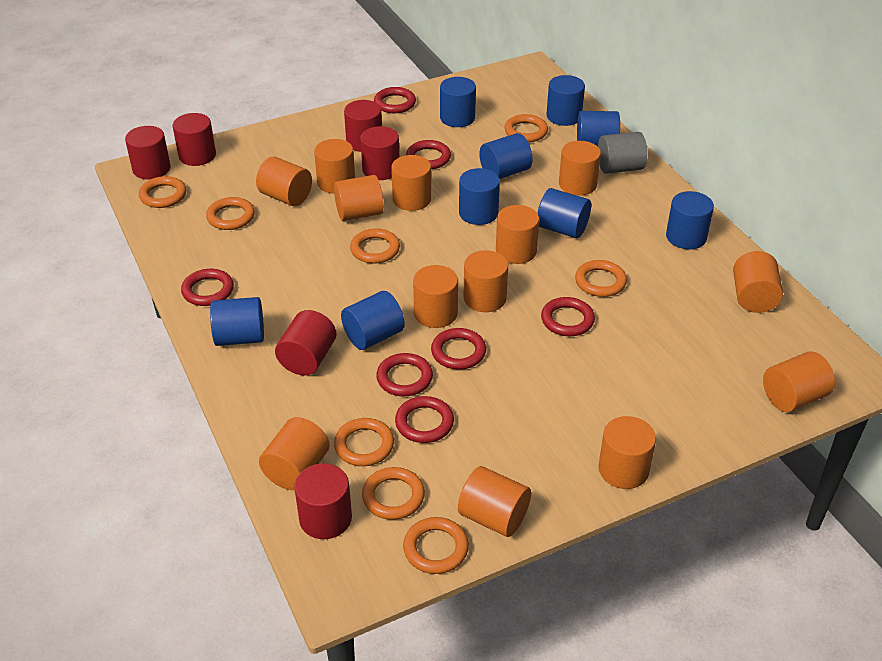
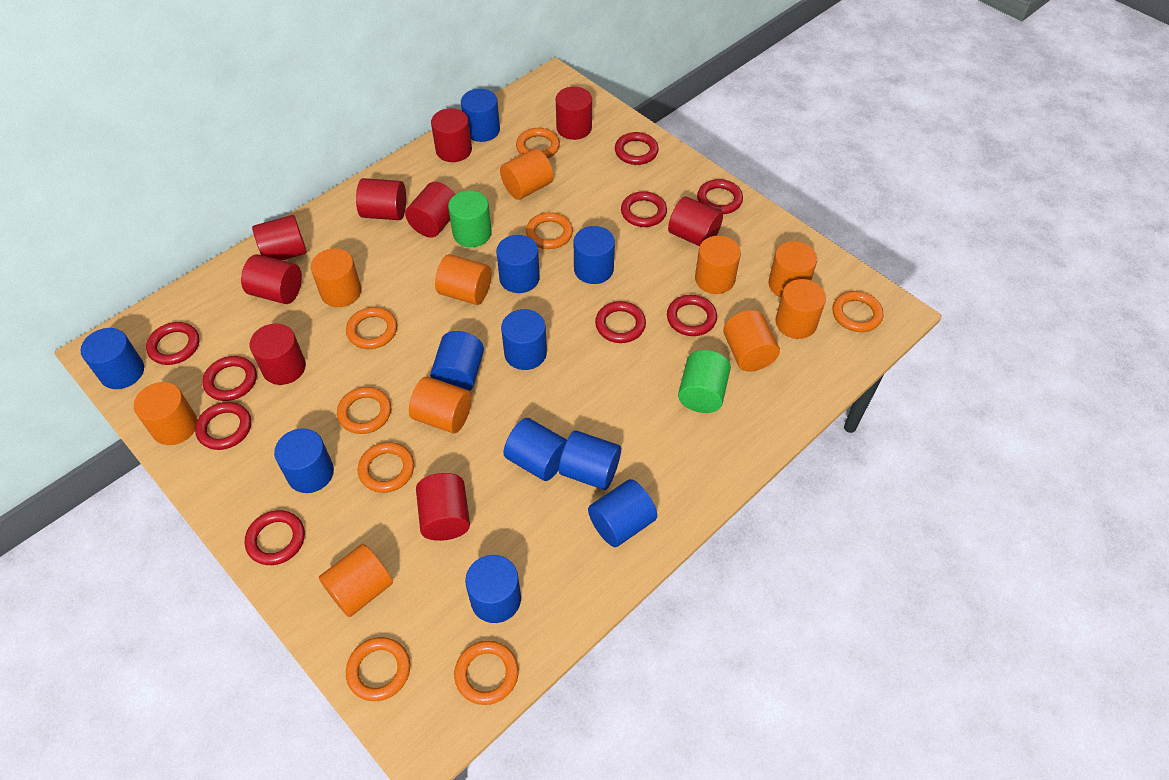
blue cylinder: [210,297,264,346] [341,291,405,350] [440,77,476,127] [459,168,500,225] [479,133,533,179] [537,188,591,238] [546,75,585,126] [577,111,620,146] [666,191,714,249] = 9 -> [81,328,144,389] [274,428,334,493] [430,331,484,391] [461,89,500,142] [465,555,521,623] [496,235,540,293] [501,309,547,370] [503,418,567,481] [559,430,621,490] [574,226,615,284] [588,479,657,547] = 11
green cylinder: none = 0 -> [448,190,492,247] [678,350,731,413] = 2
grey cylinder: [598,132,647,174] = 1 -> none = 0
orange cylinder: [256,157,312,206] [259,417,330,490] [314,139,355,194] [334,175,384,221] [391,155,431,211] [413,265,458,328] [458,466,531,537] [463,250,508,312] [496,205,539,264] [559,141,601,195] [598,416,656,489] [733,251,783,313] [763,351,835,412] = 13 -> [134,382,197,445] [311,248,361,307] [319,544,393,617] [409,377,472,434] [435,254,491,305] [500,148,554,200] [695,236,741,294] [723,310,780,372] [768,241,817,298] [775,279,826,339] = 10
red cylinder: [125,126,171,180] [173,113,216,166] [275,310,337,376] [294,463,352,539] [344,100,382,152] [360,126,399,180] = 6 -> [241,254,302,304] [250,324,306,385] [252,215,307,260] [356,178,406,220] [405,182,455,237] [416,473,470,541] [431,108,472,162] [556,87,592,140] [668,197,723,246] = 9
red ring: [181,269,234,306] [374,87,416,113] [376,353,433,396] [395,396,454,443] [406,140,451,169] [431,328,486,370] [541,297,595,336] = 7 -> [146,322,199,365] [195,402,251,450] [202,356,257,401] [245,510,305,565] [595,301,646,343] [615,132,659,165] [621,191,667,227] [667,295,717,336] [697,179,743,214] = 9

